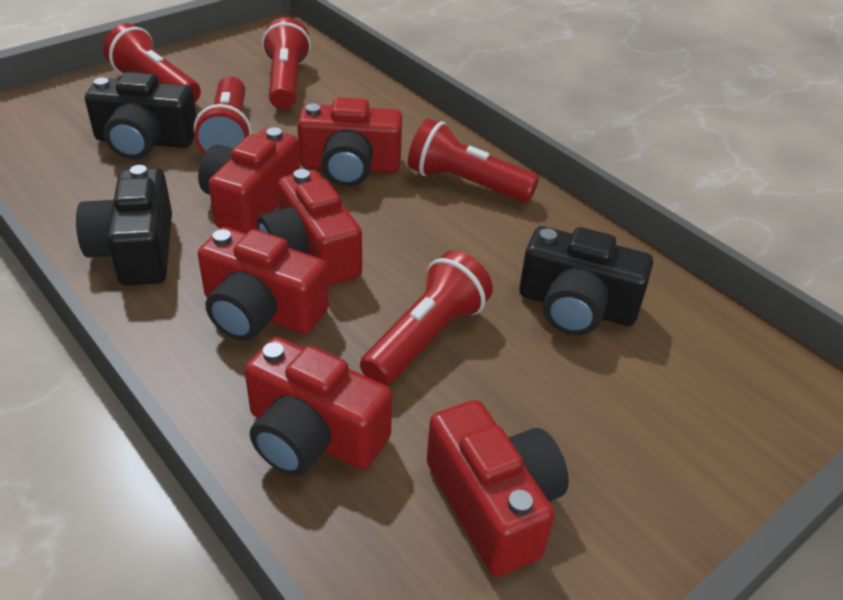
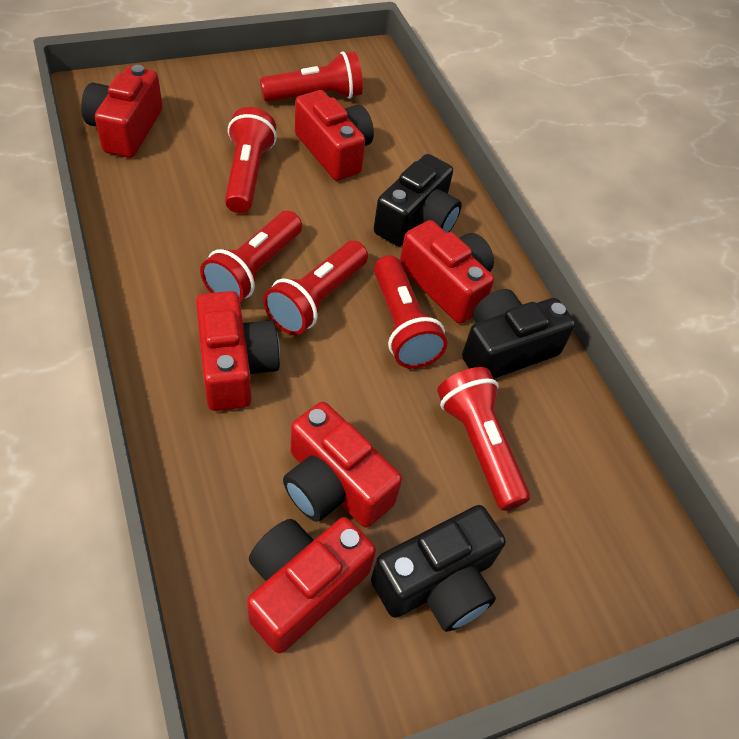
red flashlight: [103,23,201,103] [194,76,252,154] [262,17,311,110] [360,250,493,386] [408,118,539,203] = 5 -> [200,211,302,302] [225,107,277,213] [260,51,363,102] [263,241,368,335] [374,255,447,369] [437,367,530,511] = 6

